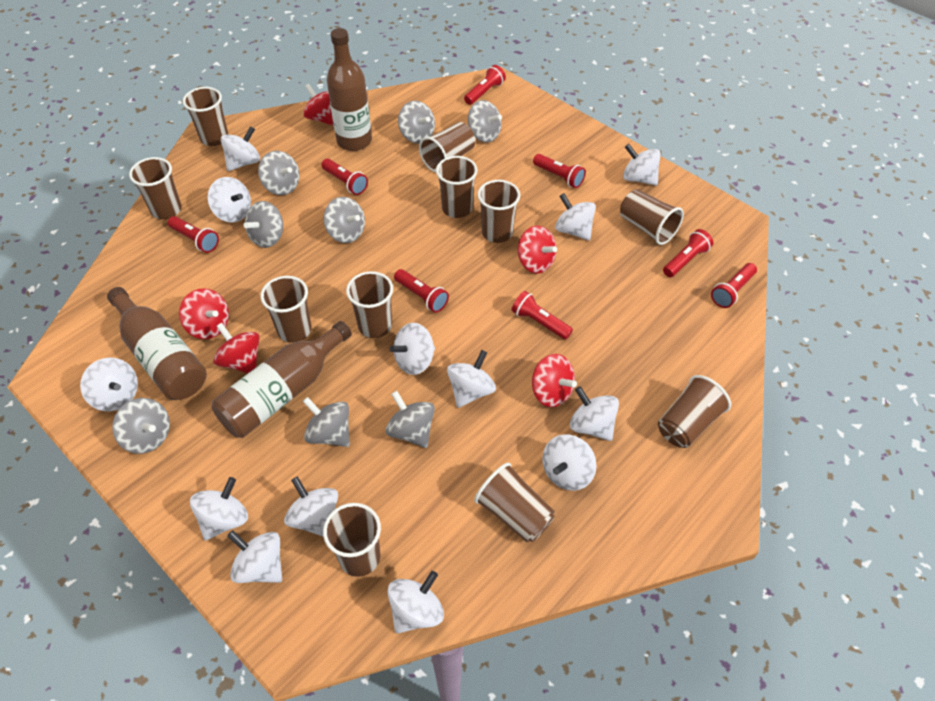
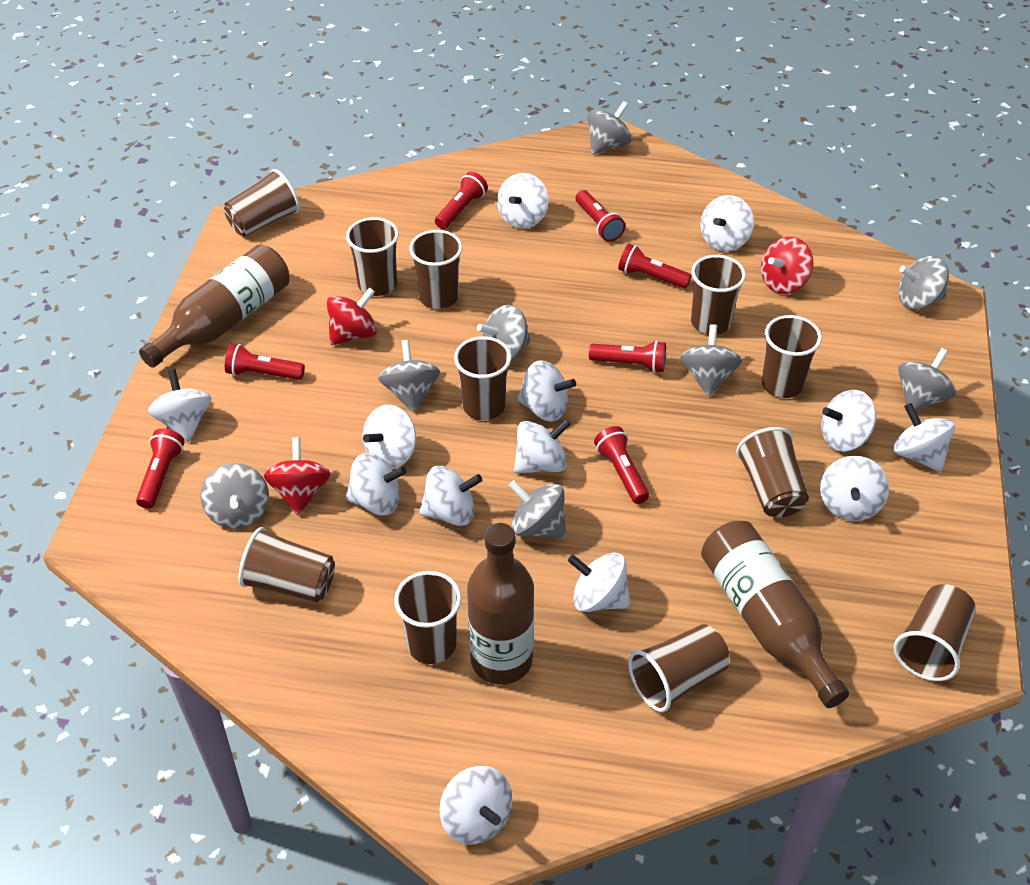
red flashlight: [168,216,219,253] [321,159,368,195] [394,269,449,312] [464,65,506,105] [512,291,573,340] [533,154,586,188] [663,229,713,277] [711,263,757,308] = 8 -> [136,429,185,509] [225,344,305,380] [435,172,488,229] [576,190,625,242] [589,341,666,373] [594,426,649,504] [618,244,692,289] = 7
red spinning top: [179,288,229,339] [213,323,260,373] [303,84,334,126] [518,226,557,273] [532,354,577,407] = 5 -> [264,437,331,515] [327,287,377,345] [761,237,814,294] = 3

